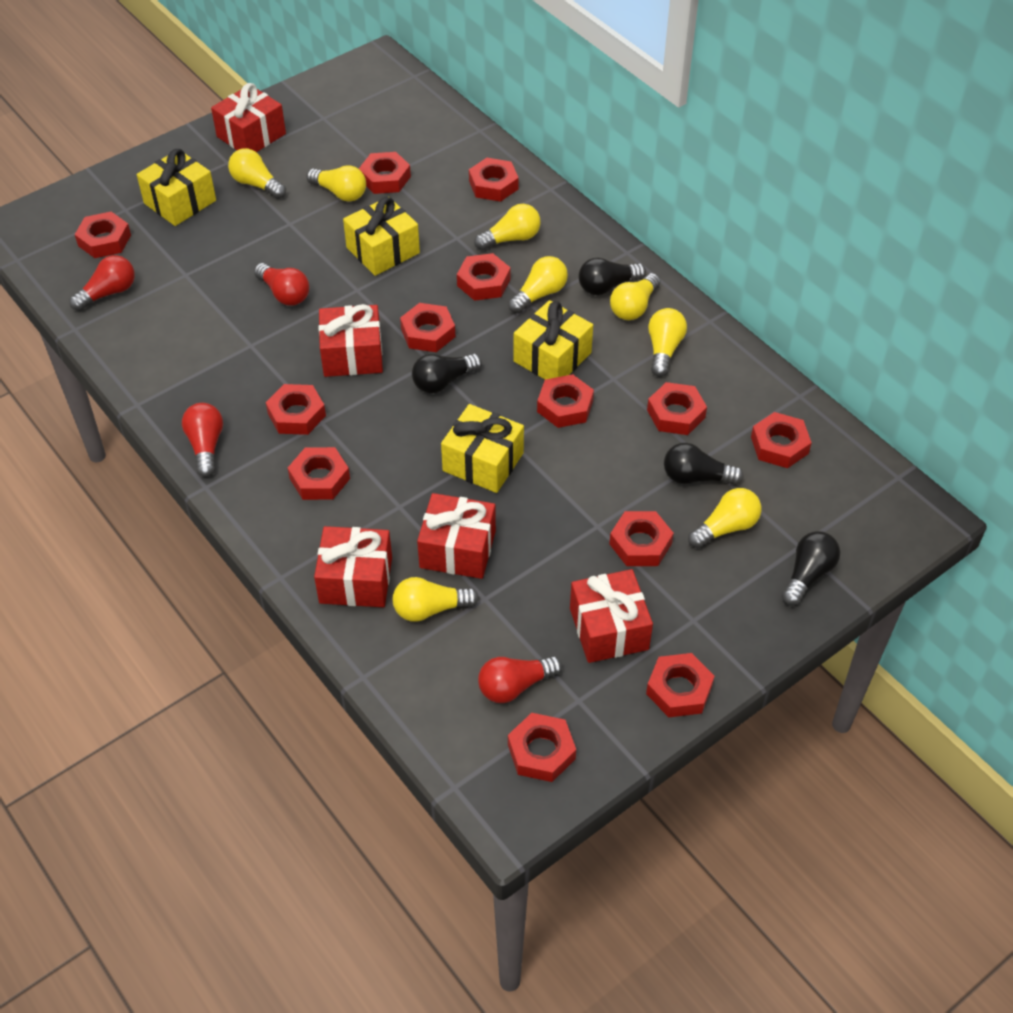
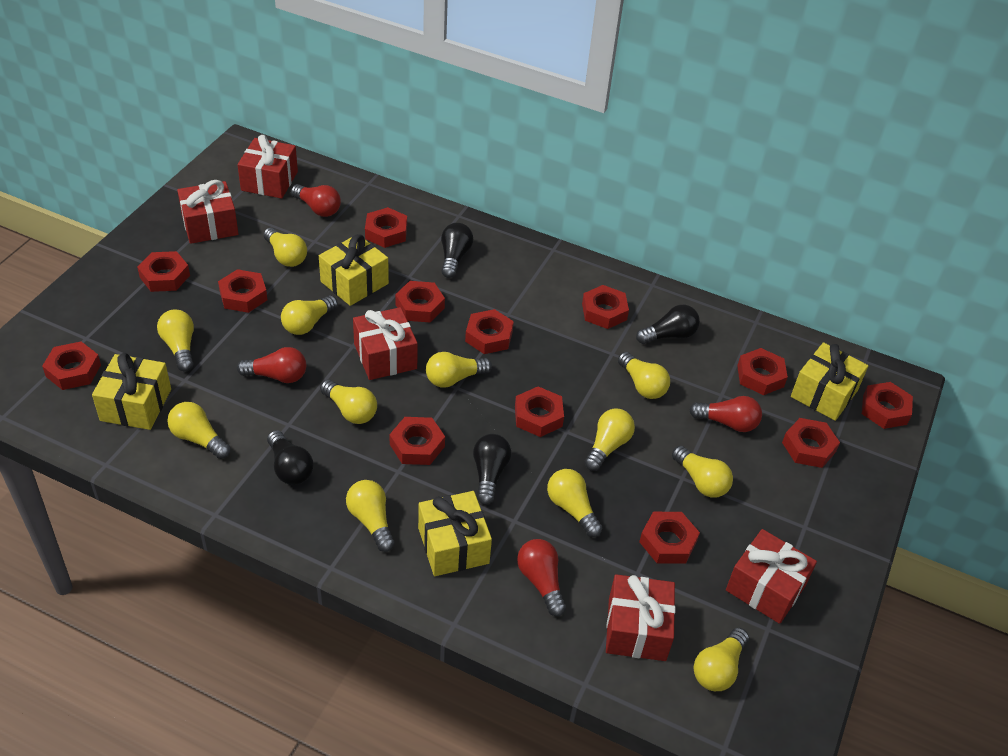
yellow light bulb: [228,148,286,199] [307,165,366,202] [393,577,479,622] [474,204,541,250] [508,256,568,313] [610,273,661,320] [648,308,687,377] [688,488,761,548] = 8 -> [157,309,194,372] [167,402,230,459] [263,228,307,267] [281,295,338,335] [320,380,377,424] [346,480,395,552] [426,352,492,388] [547,469,602,537] [584,409,635,471] [618,352,670,399] [672,446,733,498] [694,628,749,691] = 12

